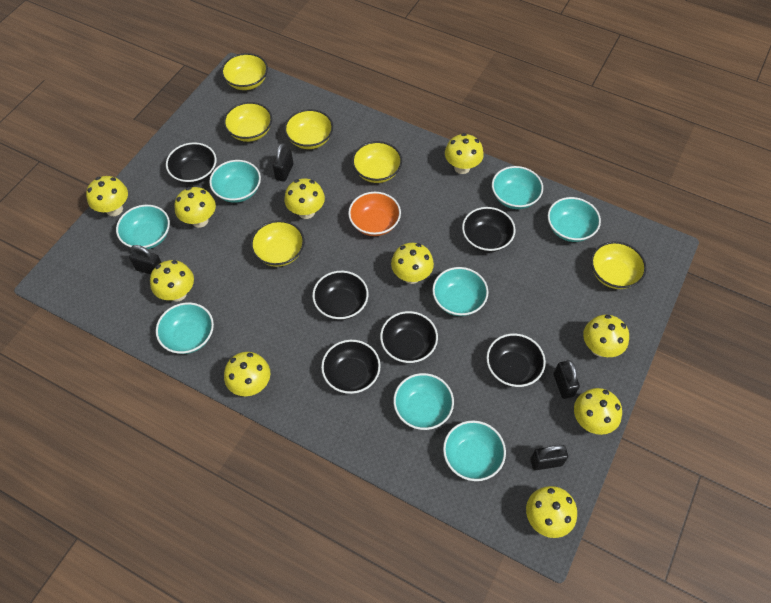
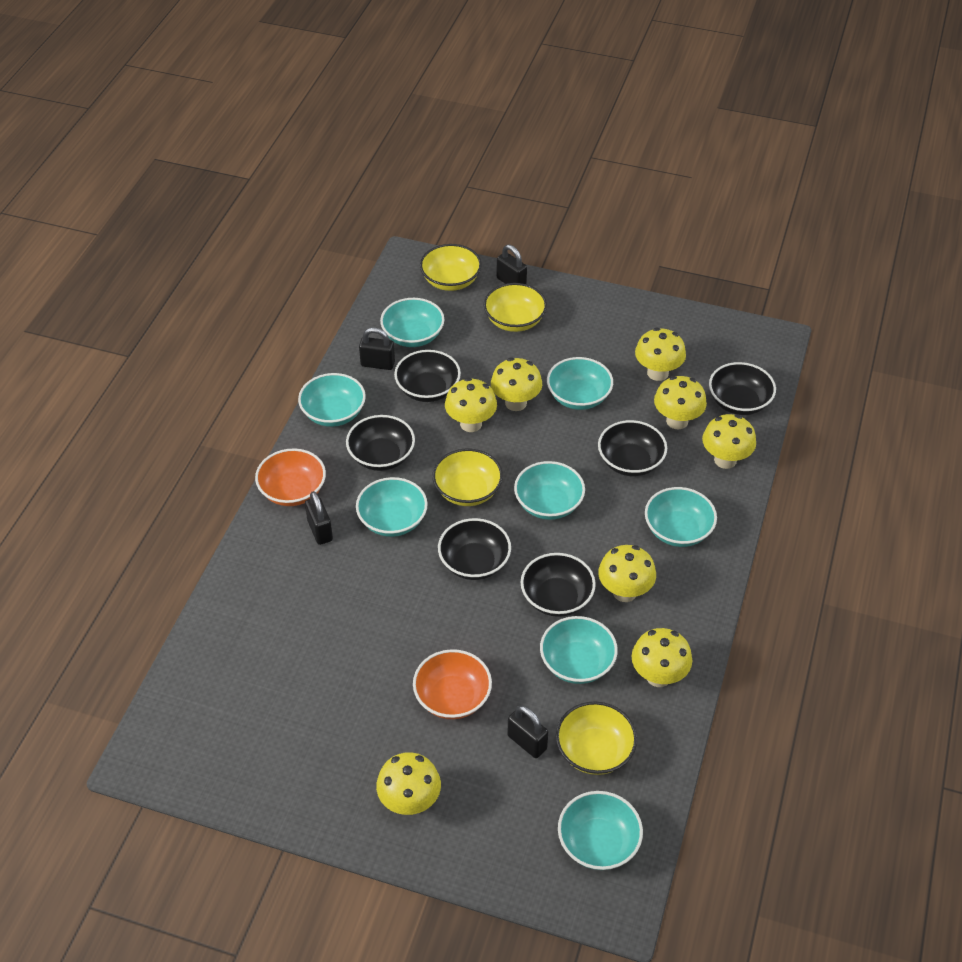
orange bowl: [348,192,401,236] = 1 -> [255,449,326,506] [413,649,492,719] = 2
yellow bowl: [221,53,268,90] [224,102,272,142] [251,220,304,267] [284,109,333,149] [352,141,402,183] [591,242,646,289] = 6 -> [420,244,482,291] [432,449,503,506] [484,283,547,332] [556,701,637,775] = 4
yellow mushroom: [86,176,128,216] [150,260,194,302] [175,187,216,228] [224,352,270,396] [284,179,325,219] [391,243,434,284] [445,133,484,174] [526,486,577,538] [574,388,622,435] [583,315,629,357] = 10 -> [376,752,441,815] [445,378,497,432] [491,358,542,411] [598,545,656,602] [632,628,692,687] [635,328,686,381] [654,376,707,430] [702,414,756,469] = 8

